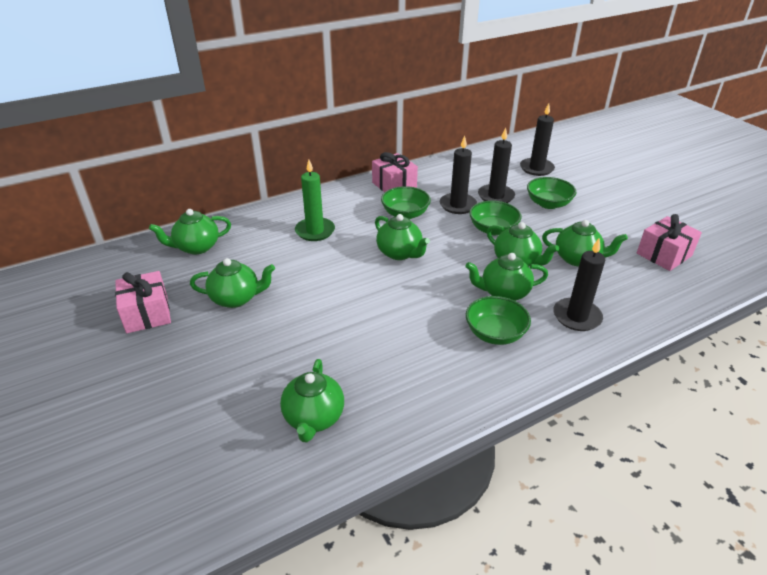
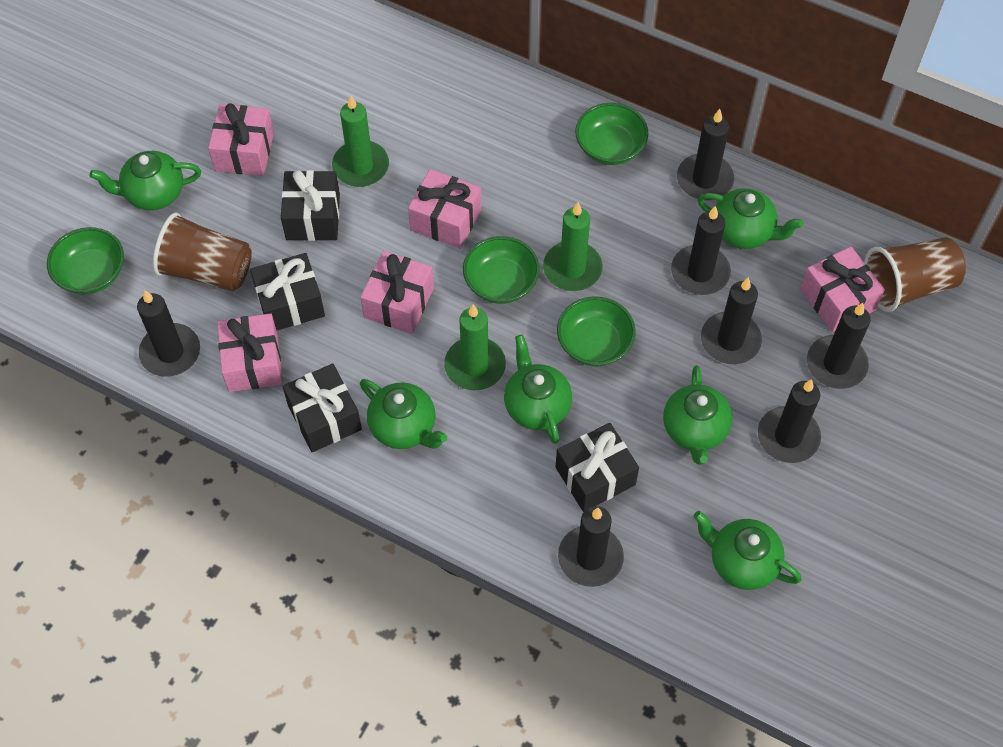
black candle: [440,135,477,214] [478,127,515,203] [520,103,555,176] [553,238,605,331] = 4 -> [137,290,200,377] [558,506,624,587] [671,206,731,295] [677,109,734,200] [701,277,762,364] [758,379,821,463] [807,303,871,389] = 7
black gift: none = 0 -> [250,253,325,331] [281,170,340,241] [282,363,362,452] [555,423,639,512] = 4
brown cup: none = 0 -> [153,212,252,292] [864,237,966,312] = 2
green candle: [295,160,335,241] = 1 -> [332,95,389,187] [444,304,506,390] [543,202,603,291] = 3
green teapot: [149,209,231,255] [190,258,275,308] [280,359,344,442] [375,214,430,260] [465,253,548,301] [487,222,559,266] [542,220,628,266] = 7 -> [89,151,201,210] [360,379,447,449] [504,335,572,444] [663,365,732,465] [694,511,802,590] [697,188,803,249] = 6
pink gift: [115,271,171,333] [372,152,418,192] [637,214,702,271] = 3 -> [208,103,274,176] [217,313,283,392] [360,251,434,334] [408,169,481,249] [800,246,885,332] = 5

